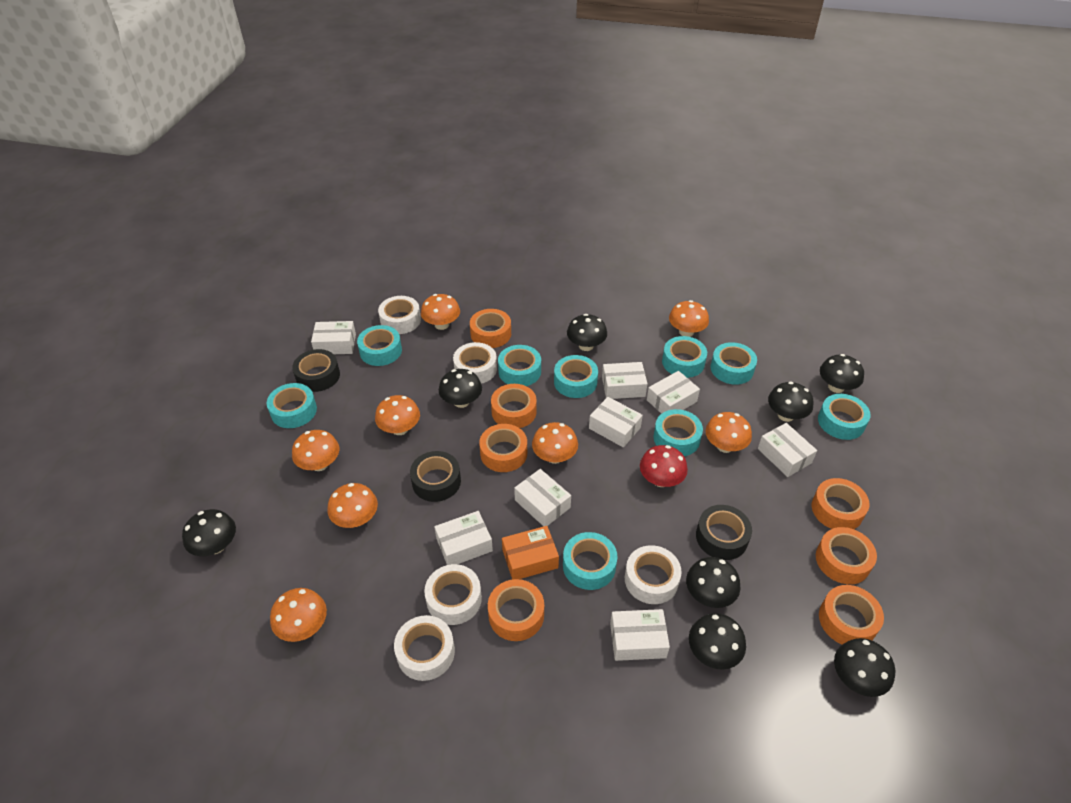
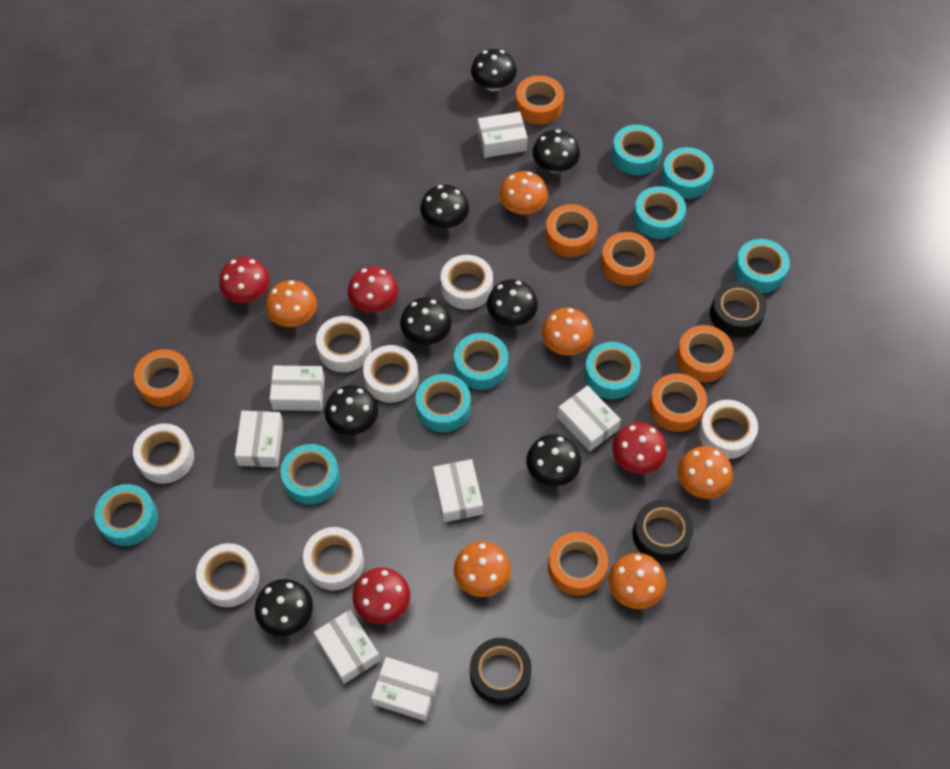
orange box: [502,526,559,579] = 1 -> none = 0
orange mushroom: [270,588,327,642] [292,430,339,471] [327,483,378,528] [375,395,420,435] [421,294,460,330] [532,422,578,464] [669,300,709,337] [705,412,752,453] = 8 -> [266,280,317,327] [454,541,511,597] [499,171,548,215] [541,308,593,355] [608,553,666,609] [677,446,733,499] = 6
red mushroom: [640,445,688,487] = 1 -> [219,257,270,303] [348,266,398,313] [352,567,410,624] [612,422,667,474] = 4
white box: [311,321,356,354] [434,511,493,565] [514,469,571,526] [589,397,643,448] [602,362,647,399] [610,609,670,661] [647,371,700,414] [758,423,817,477] = 8 -> [235,411,284,467] [270,366,325,411] [314,609,380,684] [371,657,439,721] [433,459,483,522] [477,112,528,158] [557,385,621,452] = 7
white tape: [378,296,421,334] [394,615,455,681] [424,564,482,625] [453,342,497,384] [625,545,682,604] = 5 -> [133,424,194,484] [196,543,259,607] [303,527,364,590] [316,316,371,373] [363,345,418,403] [441,255,493,310] [699,400,758,459] = 7

